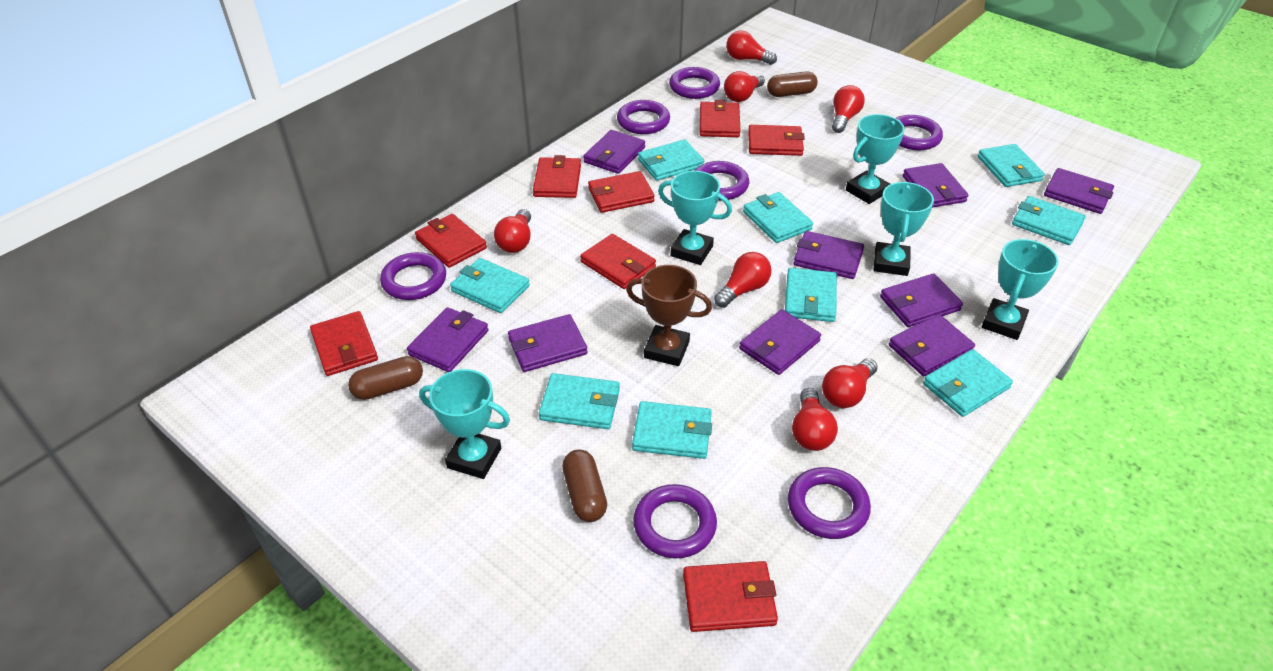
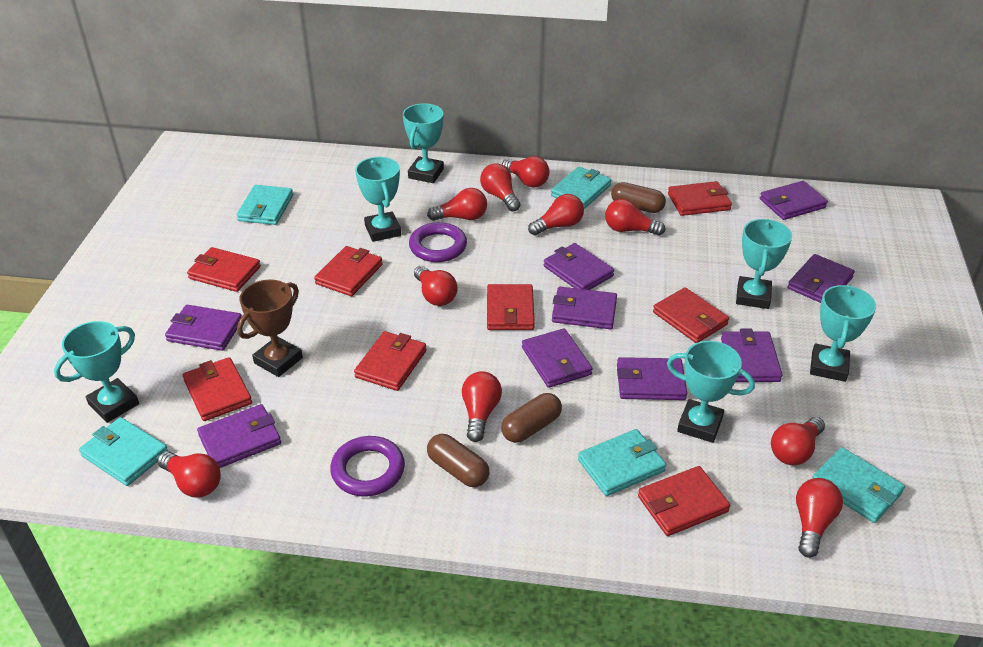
purple ring: [380,252,446,300] [617,100,670,134] [633,484,717,558] [669,67,720,99] [695,161,749,200] [788,467,871,539] [896,115,943,150] = 7 -> [330,436,405,497] [409,222,467,262] = 2
red light bulb: [494,209,531,253] [714,252,772,308] [724,71,765,102] [726,30,777,65] [792,388,838,451] [822,358,878,408] [832,85,865,133] = 7 -> [157,451,221,497] [414,266,458,306] [427,188,487,221] [462,371,502,442] [480,163,521,212] [502,156,549,188] [528,194,584,235] [605,199,665,236] [771,417,825,465] [796,478,843,558] = 10
turquoise trophy: [419,369,510,479] [658,171,732,265] [846,114,905,204] [874,182,934,276] [982,239,1059,340] = 5 -> [54,321,139,423] [355,157,401,242] [403,103,444,183] [667,341,755,443] [736,219,792,309] [810,285,876,382] = 6
turquoise wallet: [450,258,530,313] [539,373,620,429] [632,401,712,459] [638,139,704,181] [743,192,813,243] [785,268,837,322] [923,349,1013,417] [978,144,1045,187] [1012,196,1086,245] = 9 -> [79,417,168,486] [236,185,293,225] [551,167,611,209] [578,429,666,496] [812,447,905,523] = 5

